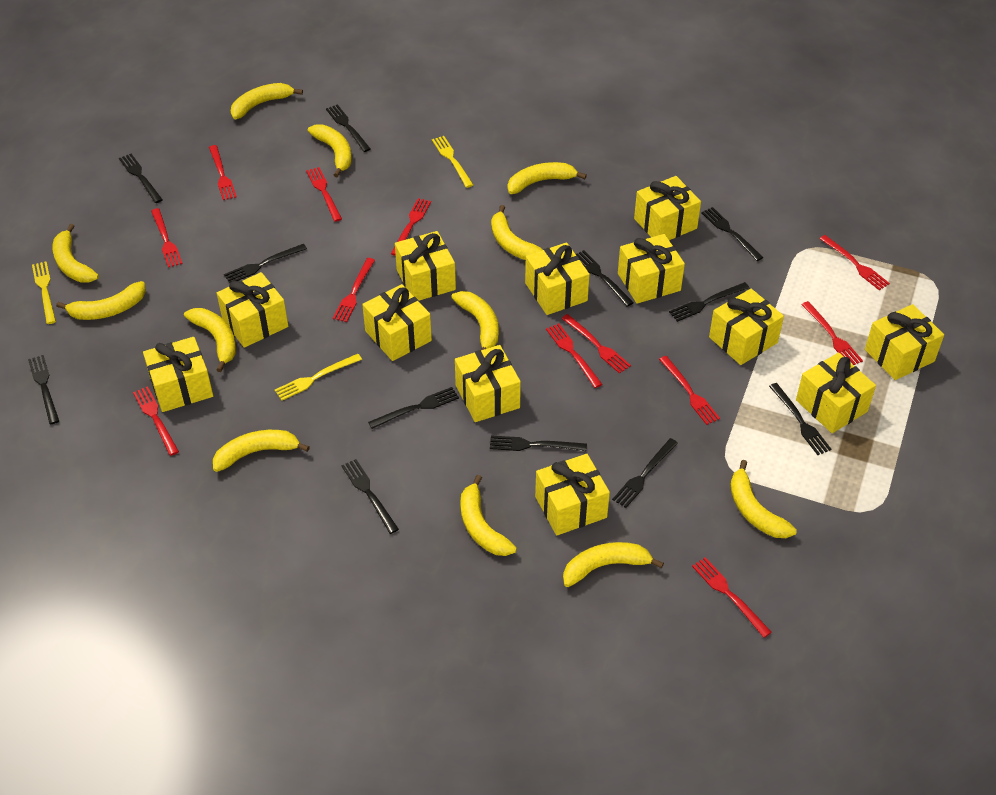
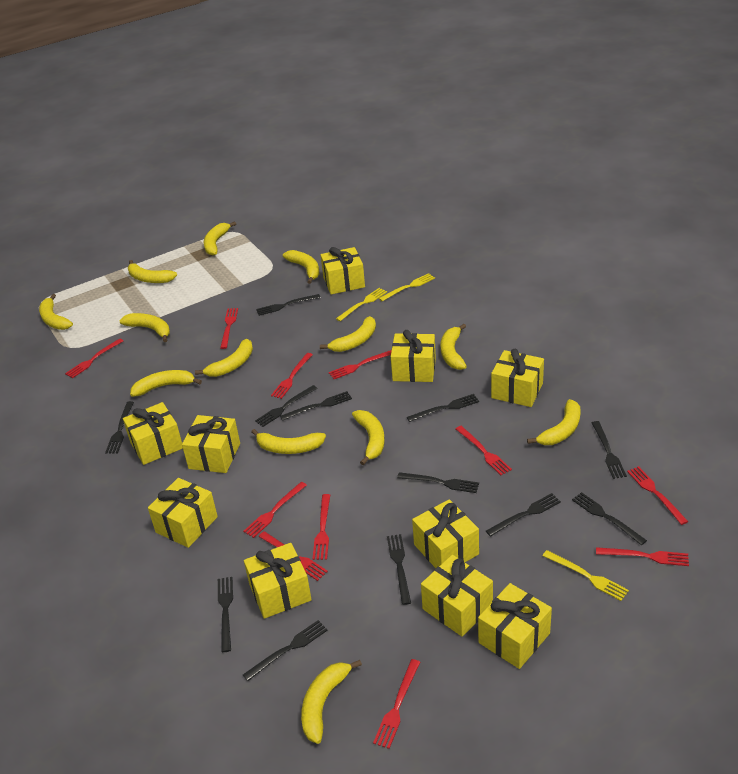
red fork: [133,386,179,456] [151,208,183,268] [209,145,237,200] [306,167,342,222] [333,258,375,322] [391,198,431,256] [546,323,602,388] [561,314,631,374] [659,356,720,425] [692,557,772,638] [801,301,863,365] [820,235,890,290] = 12 -> [65,338,123,378] [220,308,238,349] [243,482,307,538] [259,531,328,581] [271,353,313,399] [312,494,330,560] [329,350,392,379] [373,659,420,749] [456,426,512,475] [596,547,689,566] [627,466,688,525] = 11
yellow banana: [53,224,99,283] [56,281,146,320] [184,308,236,372] [213,430,310,472] [231,83,303,119] [308,124,352,177] [451,291,499,350] [460,475,517,556] [491,205,543,260] [508,162,587,194] [563,542,664,587] [730,460,797,538] = 12 -> [39,294,73,330] [119,313,170,342] [128,260,177,283] [130,370,202,397] [195,339,253,377] [204,221,236,255] [251,429,326,454] [283,250,319,284] [301,660,362,744] [320,316,376,352] [352,410,385,465] [441,324,467,370] [527,399,581,445] = 13
yellow gift: [143,337,213,412] [217,272,288,348] [362,284,432,361] [395,231,456,301] [455,345,521,422] [525,242,590,315] [535,454,610,536] [618,234,685,304] [634,176,701,240] [709,289,784,365] [796,352,876,433] [865,304,944,380] = 12 -> [123,402,183,465] [148,478,218,548] [182,415,240,473] [244,543,312,619] [321,247,365,294] [391,330,436,382] [412,499,479,568] [421,555,493,637] [478,583,552,669] [491,349,544,407] = 10

